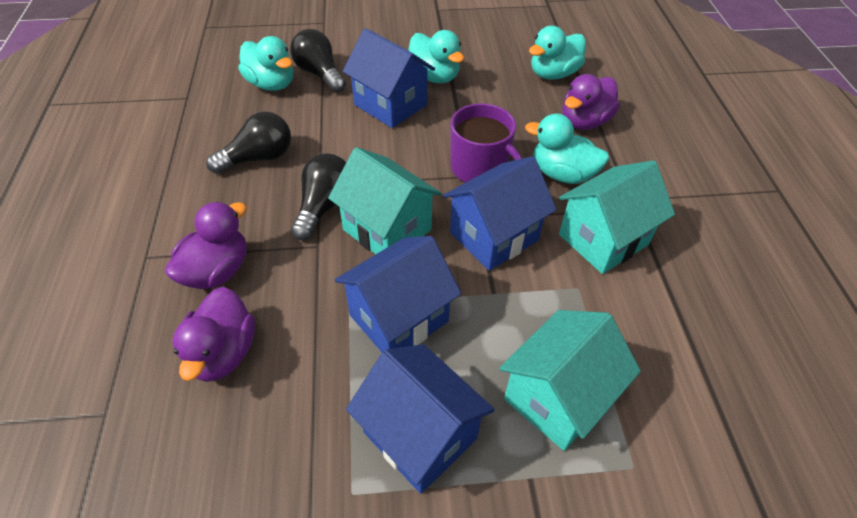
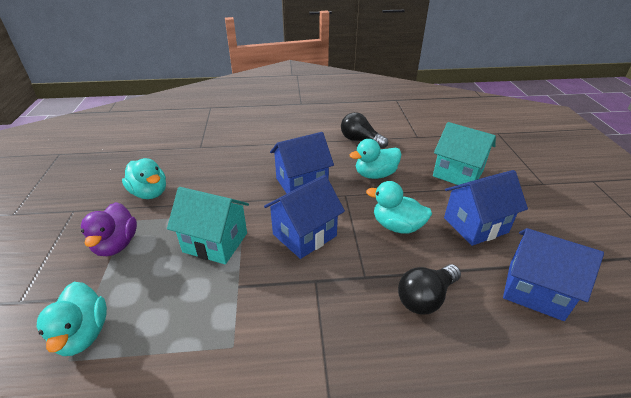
black light bulb: [206,112,291,174] [290,29,346,93] [291,154,346,240] = 3 -> [341,112,388,148] [398,264,461,315] = 2
purple duck: [165,202,247,289] [172,287,255,382] [563,74,620,130] = 3 -> [81,202,137,256] = 1
purple mug: [451,103,522,183] = 1 -> none = 0
turquoise house: [328,147,442,254] [499,310,641,451] [559,160,675,274] = 3 -> [167,187,249,264] [433,122,496,185] = 2

